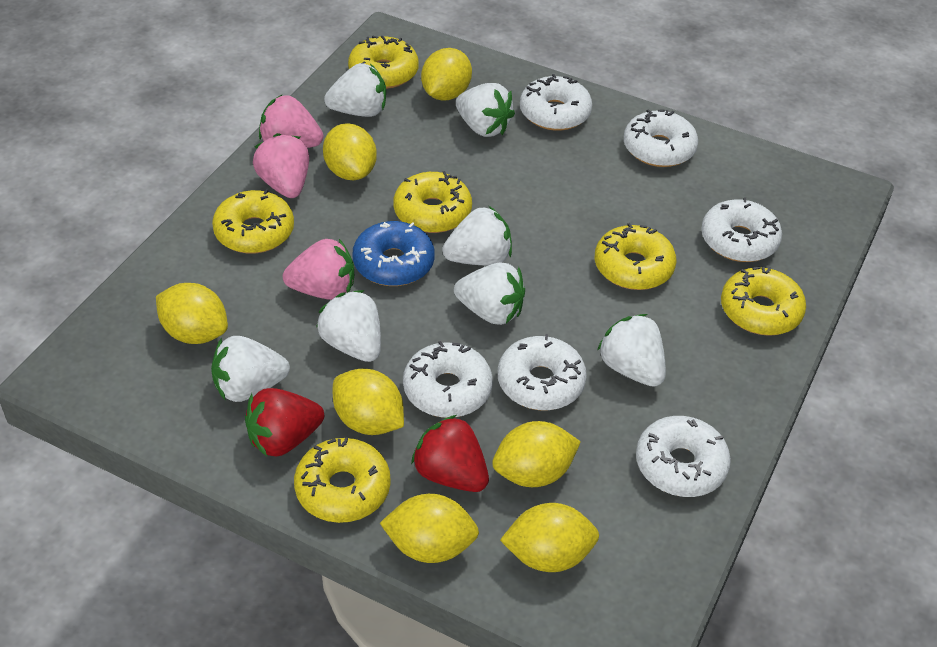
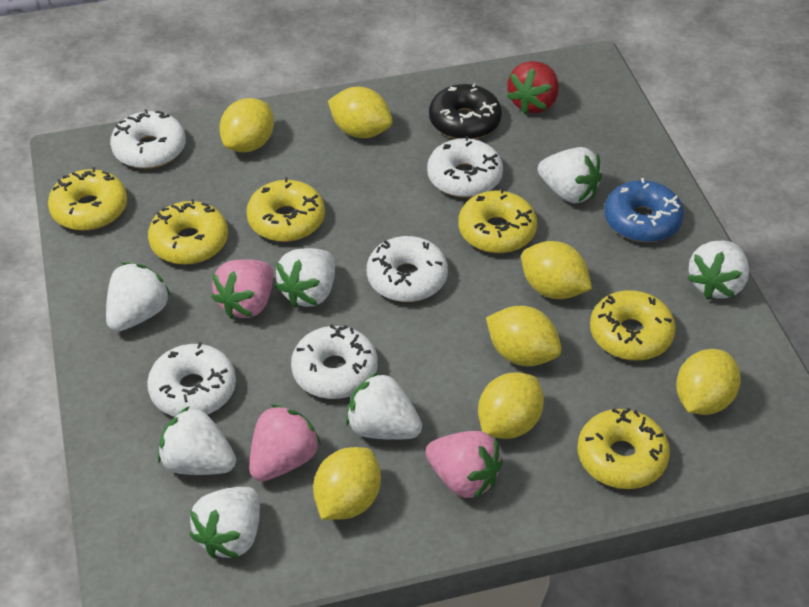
black donut: none = 0 -> [429,83,502,139] = 1
red strawberry: [245,388,324,457] [411,415,489,492] = 2 -> [506,61,559,114] = 1
white donut: [403,341,493,418] [498,334,587,410] [520,74,592,131] [624,109,698,167] [636,416,731,497] [701,197,782,262] = 6 -> [110,109,186,169] [147,342,236,417] [291,324,378,399] [367,236,448,302] [427,136,503,198] = 5

